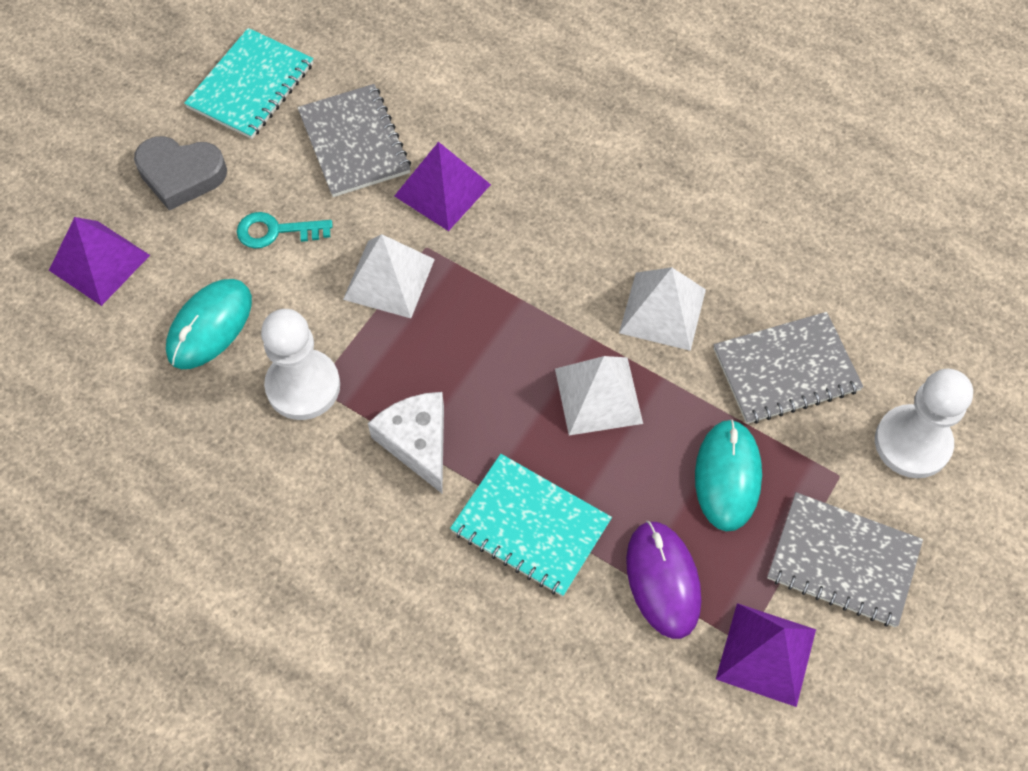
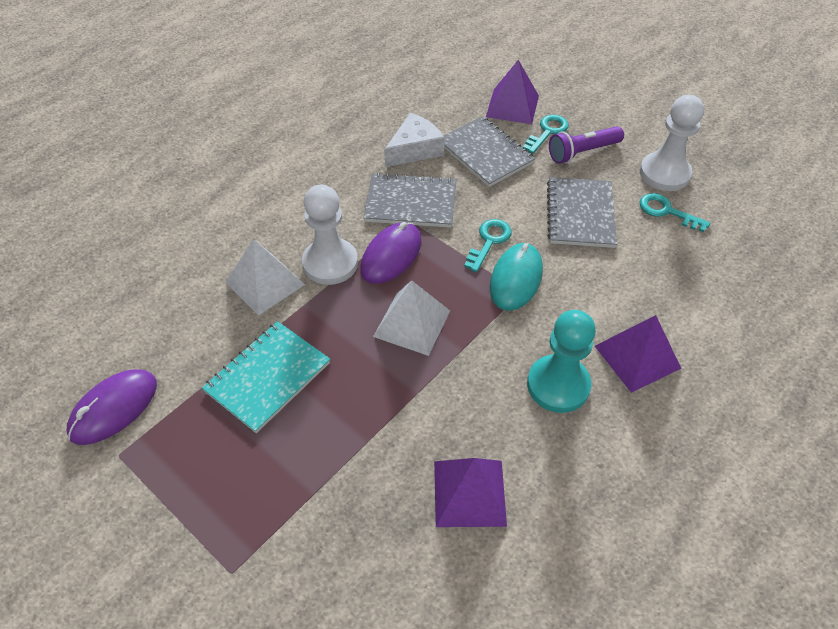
grey heart: [134,136,227,211] = 1 -> none = 0
purple flashlight: none = 0 -> [549,126,624,164] = 1
purple mouse: [626,521,701,639] = 1 -> [66,369,157,445] [360,222,421,284] = 2
turquoise key: [237,212,333,249] = 1 -> [464,219,512,272] [523,115,569,154] [639,193,710,232] = 3
turquoise mouse: [166,279,252,369] [695,419,762,531] = 2 -> [490,243,543,311] = 1
turquoise notebook: [184,28,313,139] [450,454,612,597] = 2 -> [202,321,330,433] = 1
turquoise pawn: none = 0 -> [527,310,596,413] = 1
white pyramid: [343,234,435,318] [555,356,643,435] [619,267,706,351] = 3 -> [225,239,305,316] [373,280,450,356] = 2

